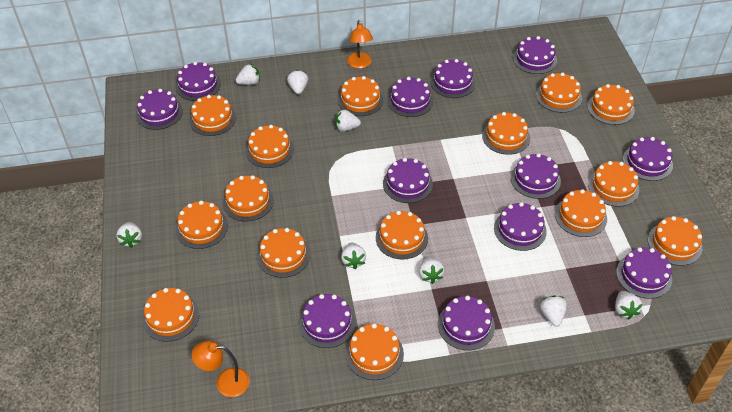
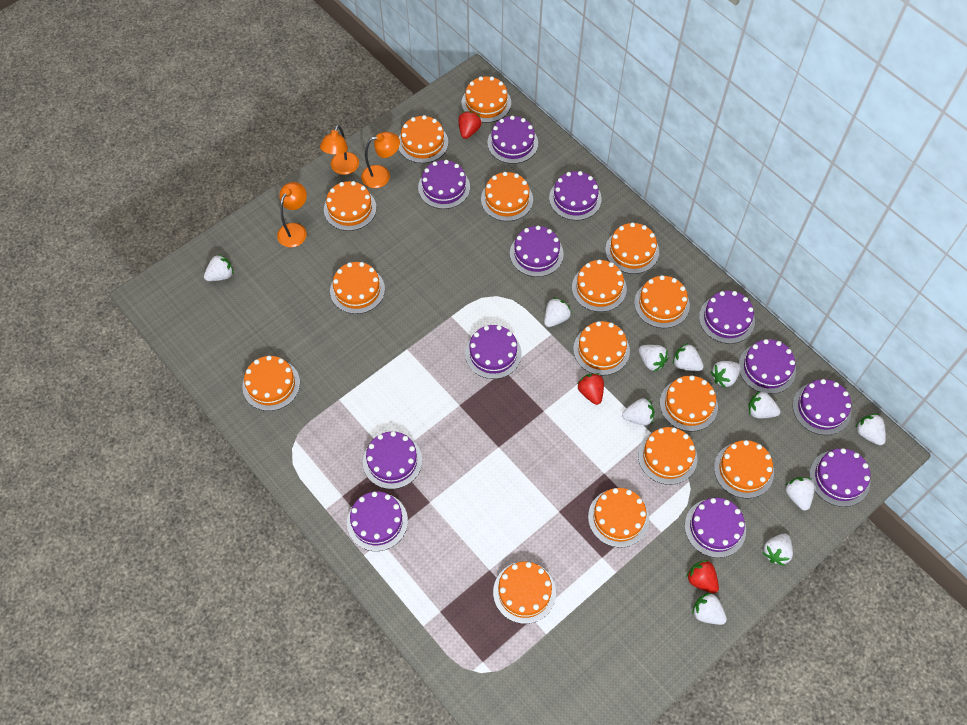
orange lamp: [192,341,250,397] [347,20,373,69] = 2 -> [277,182,307,247] [320,125,359,175] [361,132,400,188] = 3
red strawberry: none = 0 -> [458,111,482,139] [577,373,604,405] [686,560,719,593] = 3
white strawberry: [116,222,142,248] [236,64,260,85] [287,70,308,94] [335,110,361,132] [341,242,366,269] [419,256,444,284] [540,295,567,327] [615,291,642,320] = 8 -> [204,254,234,281] [544,298,572,327] [622,398,654,425] [639,345,668,372] [673,343,704,371] [692,593,727,625] [711,361,741,388] [748,391,780,418] [763,534,793,566] [786,477,815,510] [855,414,886,445] = 11

